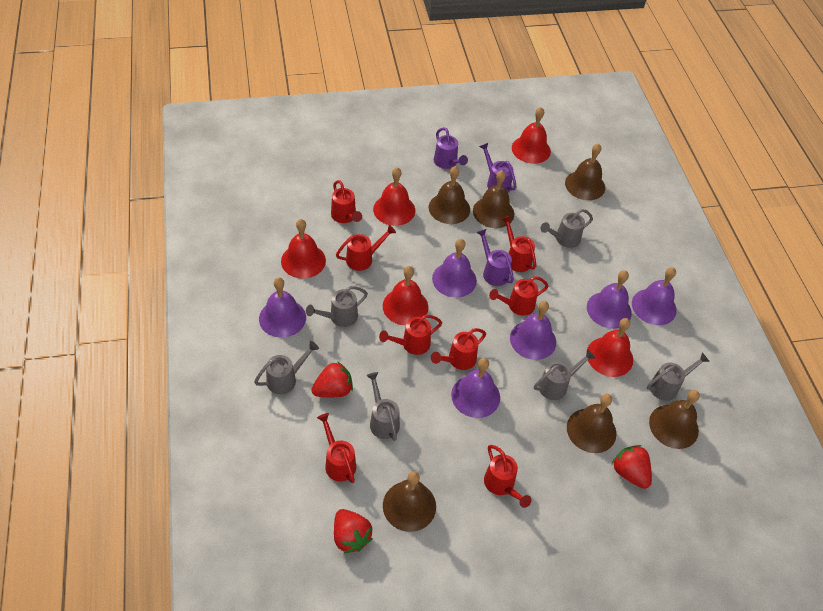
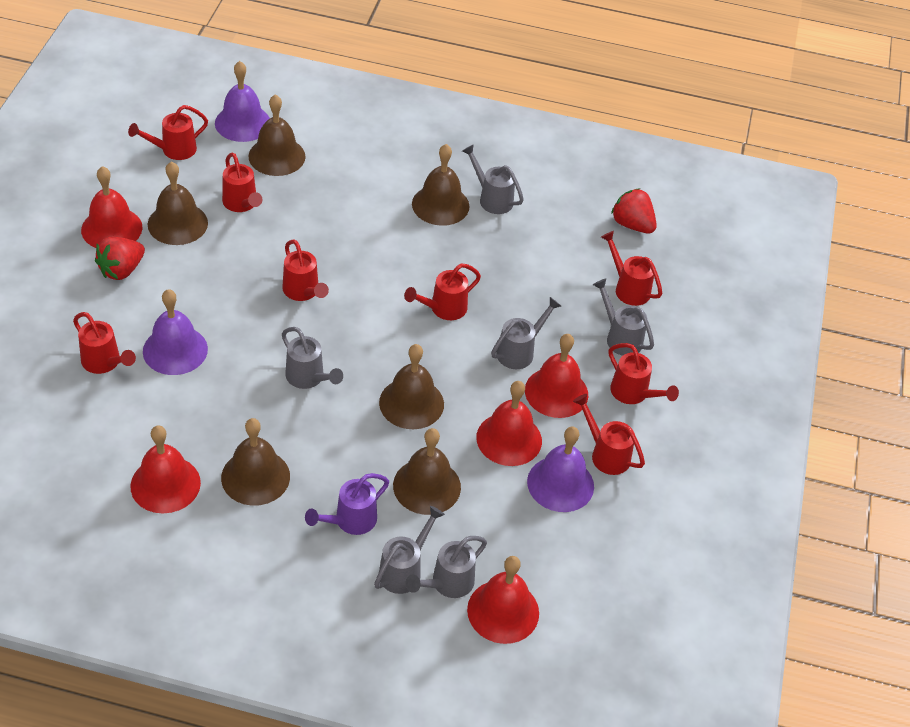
purple bell: [259,277,306,338] [432,239,477,298] [451,358,500,418] [510,301,556,360] [587,270,632,329] [632,267,677,325] = 6 -> [143,289,208,375] [215,61,270,142] [527,426,594,512] = 3
purple watering can: [434,127,468,169] [476,229,514,286] [479,143,517,193] = 3 -> [305,473,389,535] = 1
red strawberry: [311,361,353,397] [334,509,373,554] [612,445,652,489] = 3 -> [95,237,145,280] [611,188,657,234] = 2

